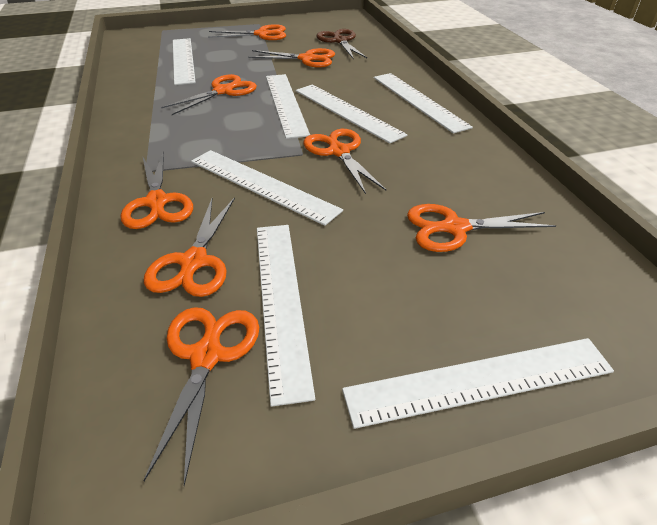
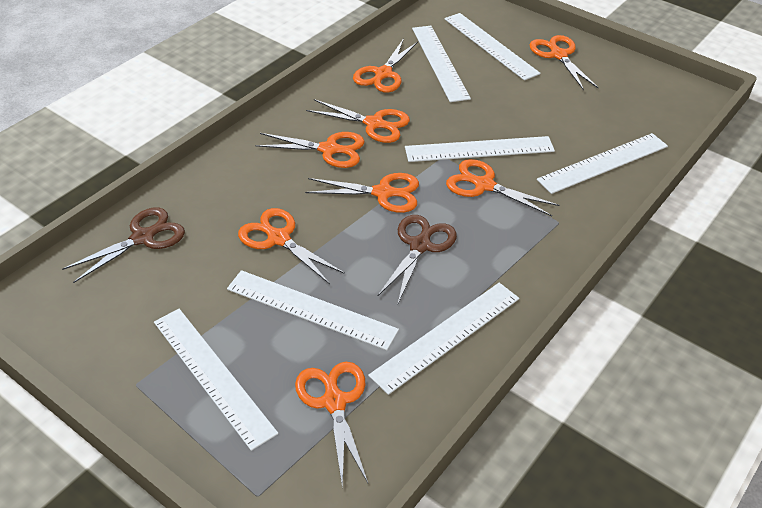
brown scissors: [316,29,367,59] = 1 -> [62,207,185,283] [377,215,457,303] = 2

